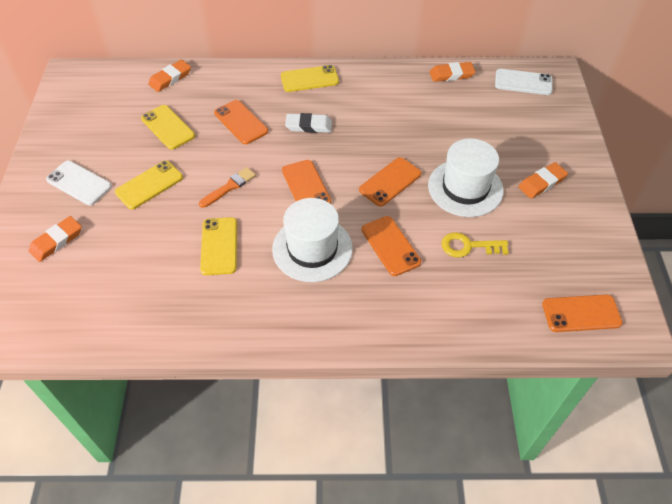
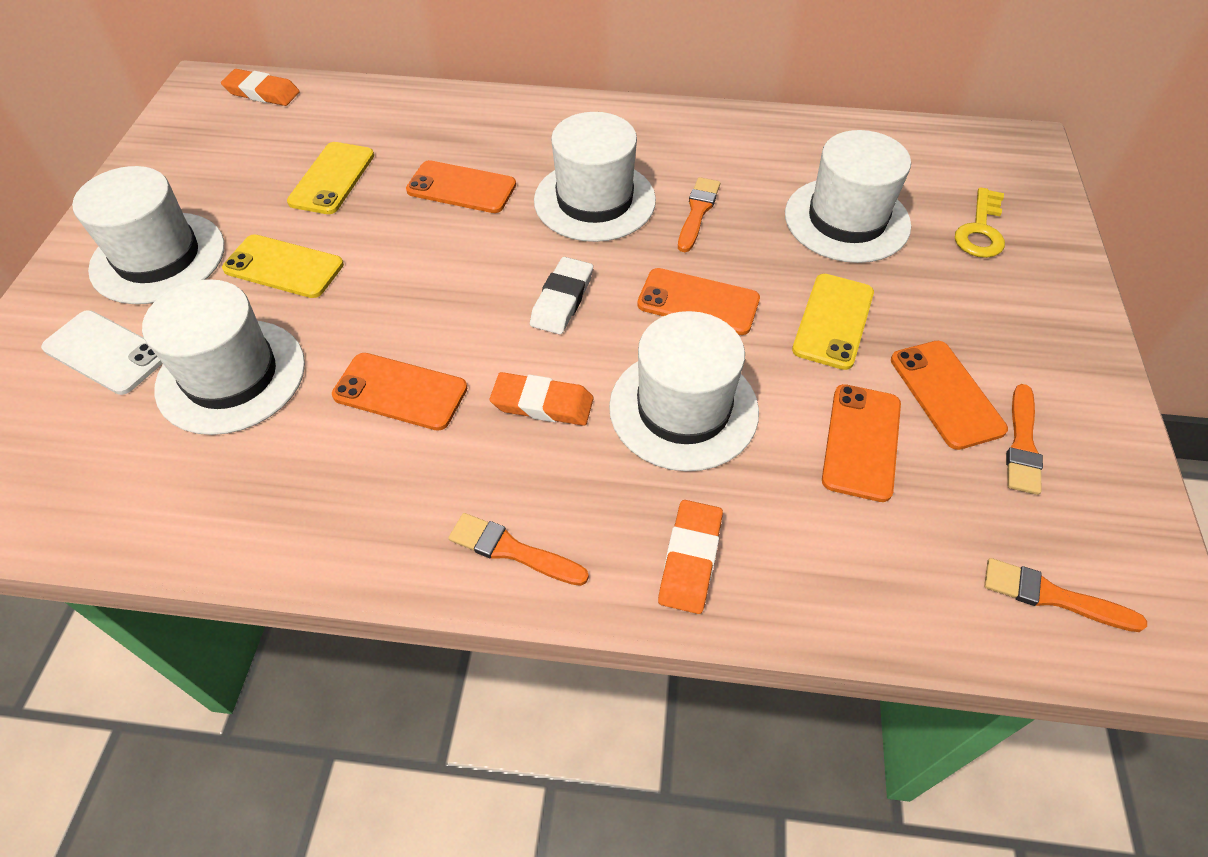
orange brush: [199,167,256,208] = 1 -> [449,513,589,586] [678,177,720,252] [984,558,1147,632] [1006,384,1043,495] = 4
orange eraser: [29,216,82,262] [148,60,191,92] [430,62,476,82] [518,162,568,199] = 4 -> [221,69,300,106] [490,372,594,426] [658,500,723,614] = 3
white hat: [272,198,353,282] [428,138,504,217] = 2 -> [72,166,225,304] [142,279,305,435] [534,112,656,242] [609,311,759,471] [785,130,911,263] = 5
white phone: [46,161,112,205] [495,69,553,95] = 2 -> [41,310,163,395] = 1
yellow phone: [115,160,183,209] [141,105,195,150] [200,217,237,275] [281,65,339,92] = 4 -> [222,235,344,298] [287,142,374,214] [792,274,874,370] = 3

